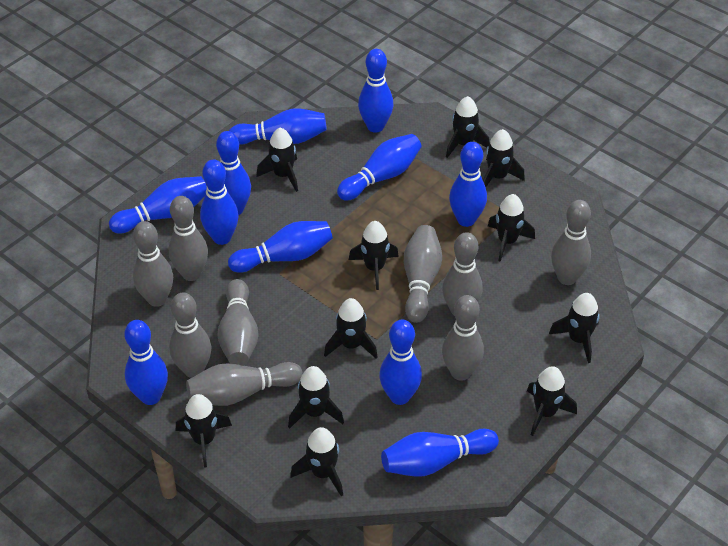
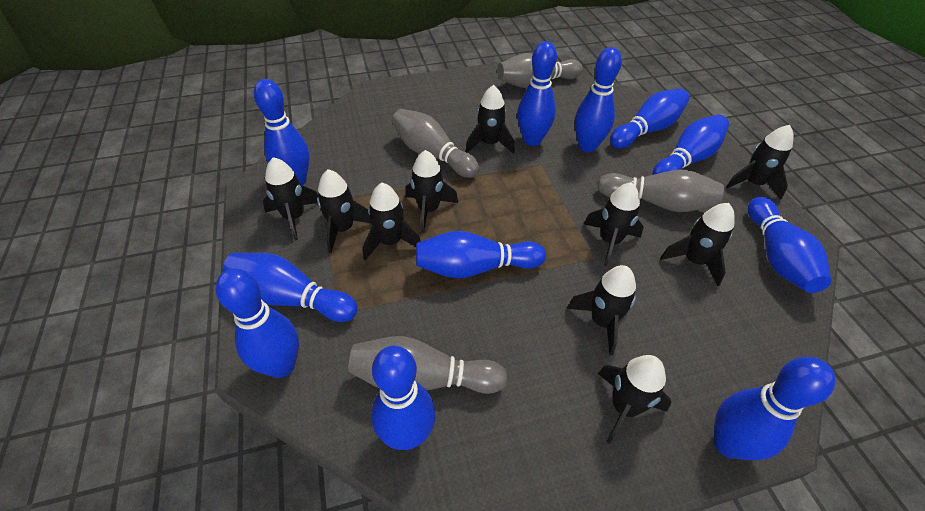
black rocket: [176,394,232,468] [257,128,298,192] [288,366,344,429] [290,427,343,496] [324,298,378,359] [349,221,399,290] [446,96,490,158] [483,129,525,187] [488,194,535,262] [527,366,577,436] [549,293,600,363] = 11 -> [263,157,319,241] [317,169,371,253] [363,183,421,260] [405,150,458,233] [466,85,515,154] [567,265,636,355] [584,182,644,266] [598,355,671,444] [660,203,735,286] [726,125,794,200] = 10
grey bowling pin: [133,221,173,307] [169,196,208,281] [169,292,211,378] [186,362,303,406] [217,279,259,365] [404,225,442,323] [442,232,483,316] [442,295,484,381] [551,200,591,285] = 9 -> [348,336,508,394] [392,109,479,178] [497,53,583,88] [597,170,724,212] = 4

